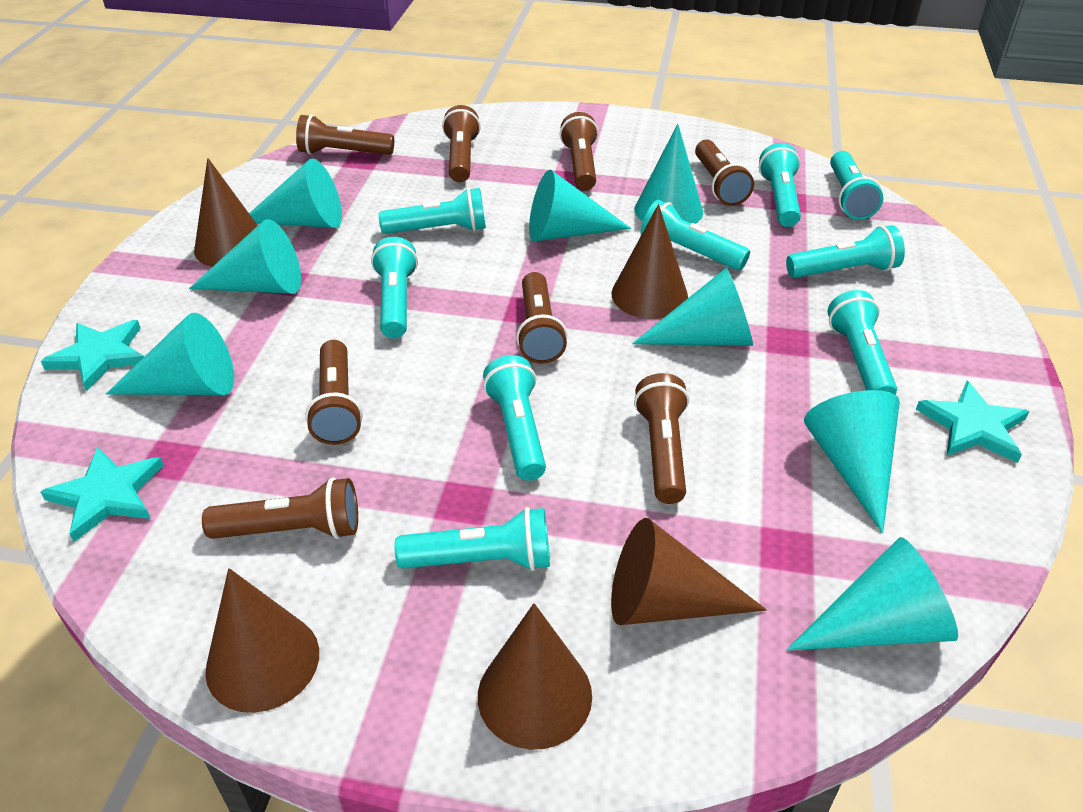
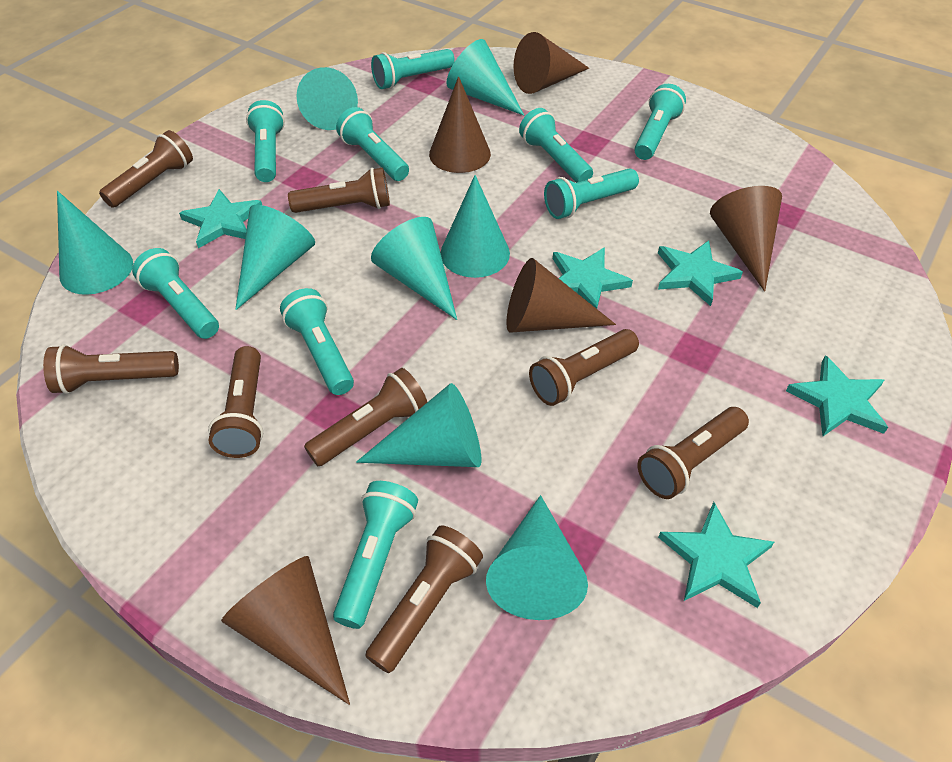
turquoise star: [41,320,144,391] [41,447,164,542] [916,381,1029,463] = 3 -> [179,189,262,248] [553,247,633,309] [658,240,743,306] [658,502,774,608] [786,355,888,436] = 5

